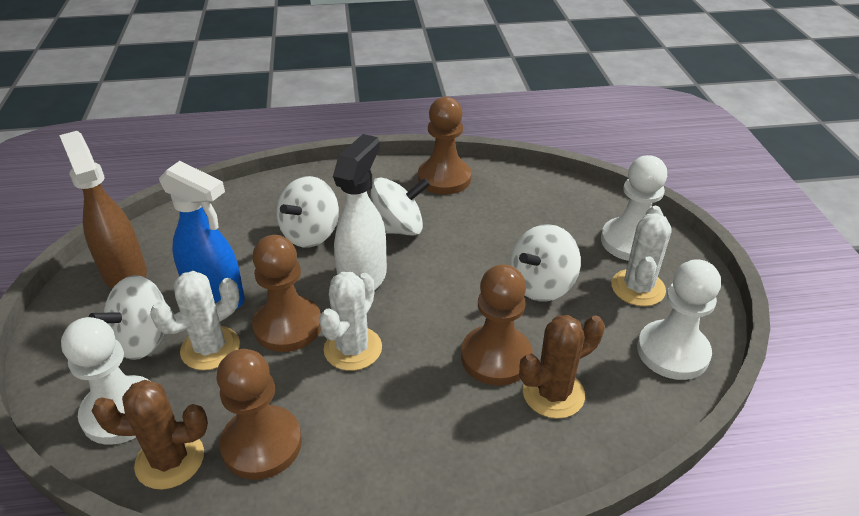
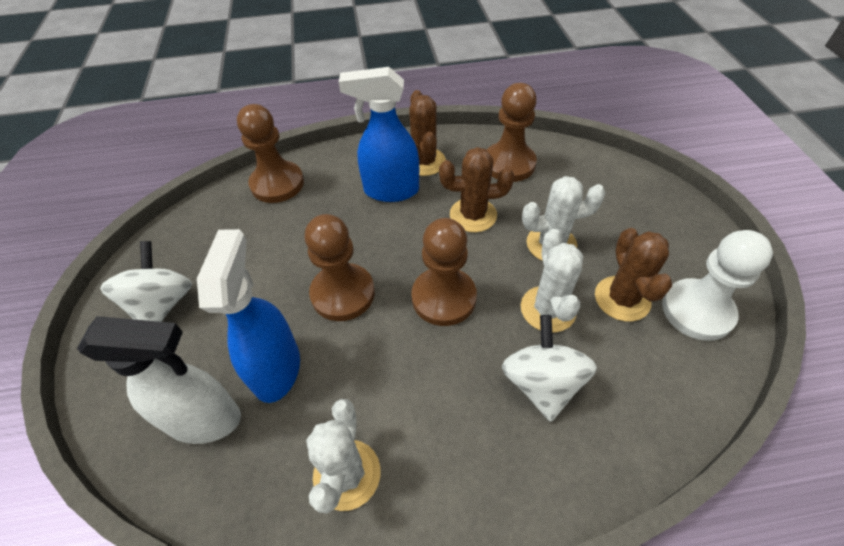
blue spray bottle: [159,161,245,309] = 1 -> [197,229,300,403] [339,67,419,202] = 2
brown cactus: [92,380,208,490] [519,315,605,419] = 2 -> [409,90,446,176] [439,147,514,232] [595,228,672,321] = 3
brown spray bottle: [59,131,147,289] = 1 -> none = 0
white pawn: [61,317,150,445] [601,155,667,261] [637,259,721,380] = 3 -> [662,230,773,341] = 1
white spinning top: [89,275,174,360] [277,176,339,248] [371,178,430,236] [510,224,581,301] = 4 -> [100,241,192,322] [502,315,597,422] = 2

